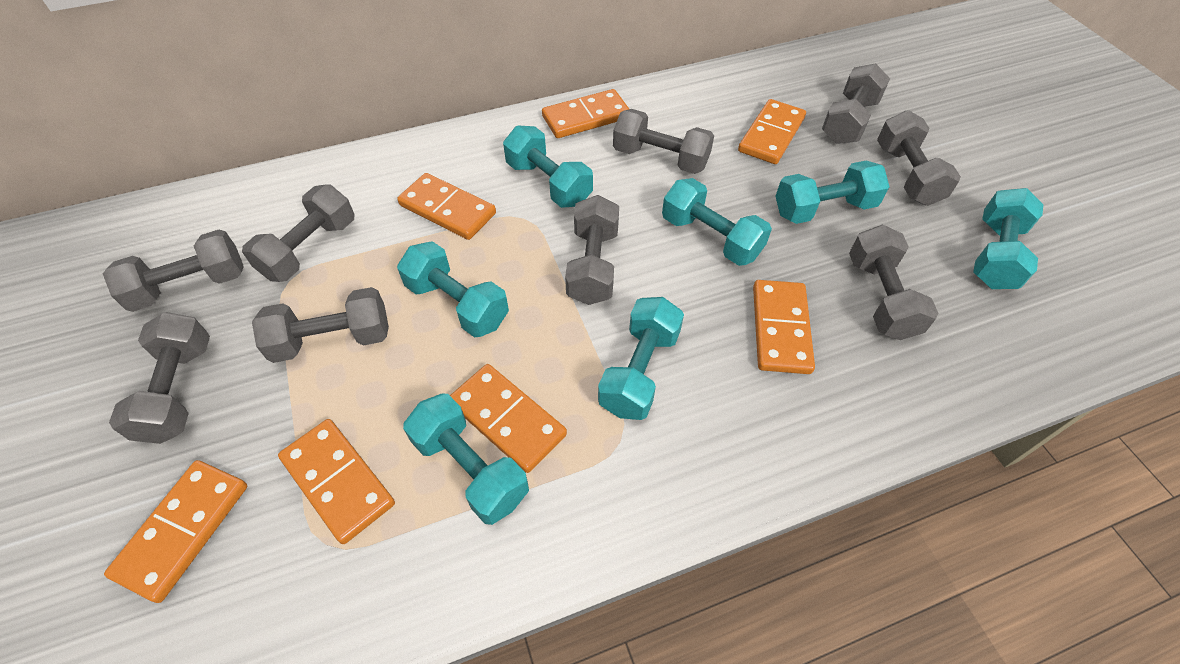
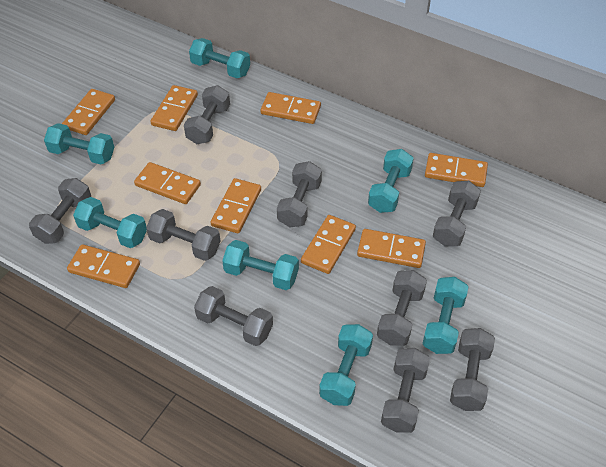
orange domino: [104,460,247,603] [278,419,395,544] [397,173,496,240] [450,364,567,473] [542,89,629,138] [738,99,806,164] [753,280,815,374] = 7 -> [62,89,115,135] [67,244,140,288] [134,162,201,204] [150,85,198,131] [211,178,261,233] [261,92,321,124] [301,215,356,274] [357,229,426,268] [425,153,488,187] = 9

